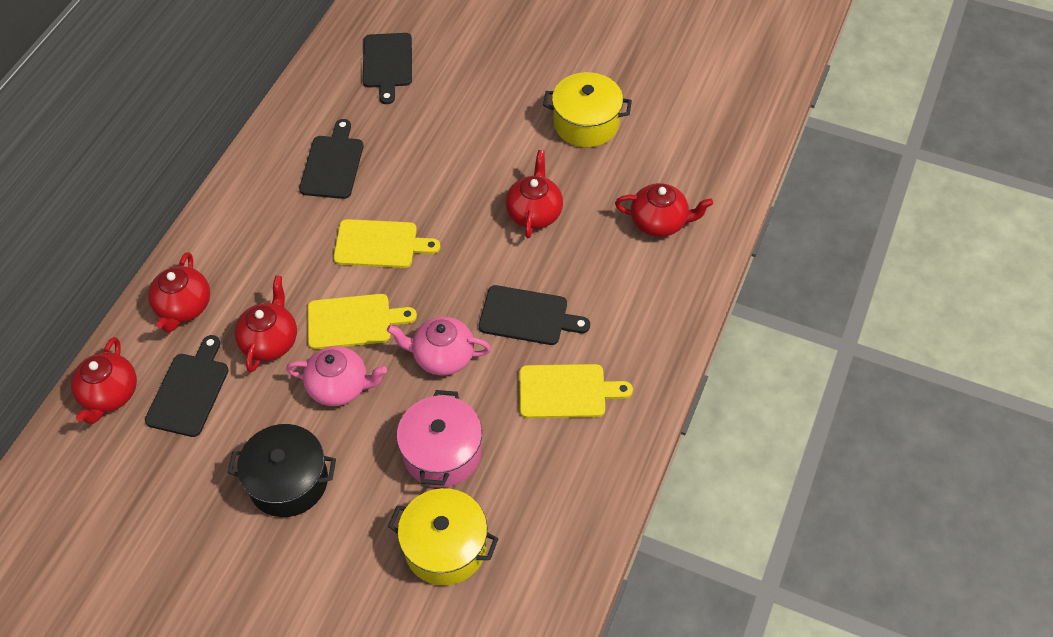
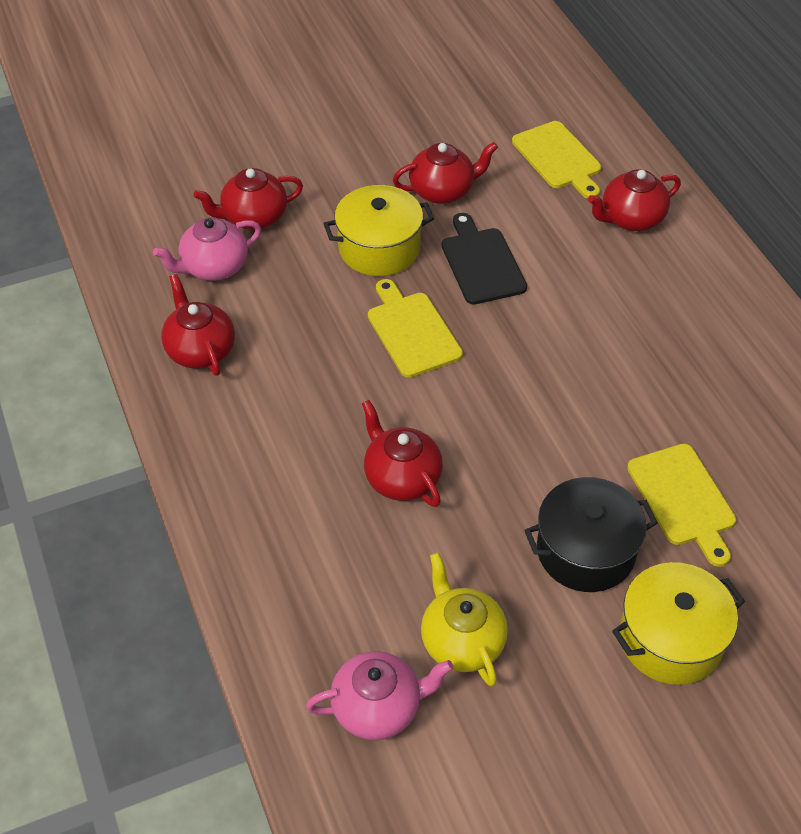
black cutting board: [145,335,229,437] [299,119,363,199] [363,33,412,104] [479,285,590,345] = 4 -> [442,213,527,305] = 1
pink pot: [396,390,482,487] = 1 -> none = 0
yellow teapot: none = 0 -> [421,552,508,686] = 1

